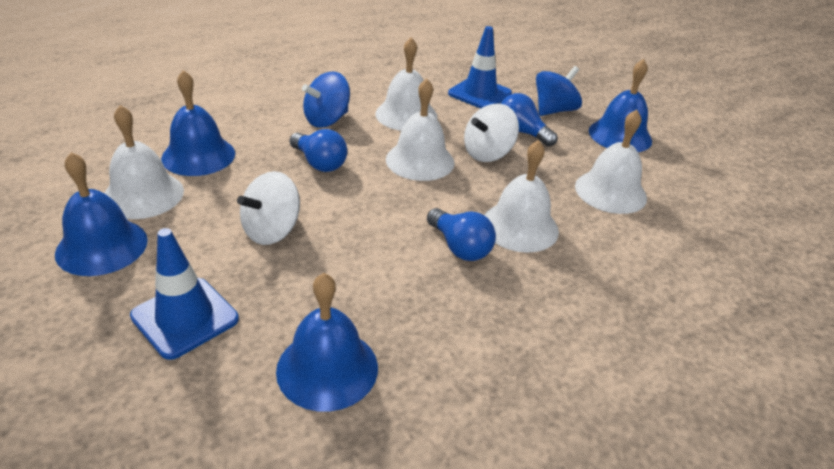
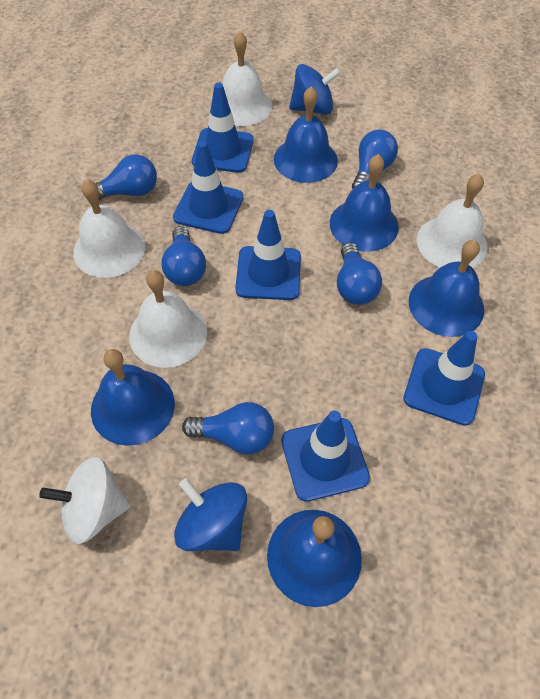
blue bell: [55,152,148,276] [161,70,235,176] [276,273,378,412] [589,59,652,152] = 4 -> [91,349,175,446] [267,510,362,607] [274,86,338,183] [330,154,399,252] [409,240,484,337] = 5
blue light bulb: [290,129,347,172] [427,208,496,261] [501,93,558,147] = 3 -> [96,154,157,200] [161,226,206,286] [182,402,274,454] [337,242,382,305] [352,129,398,189] = 5
blue traffic cone: [130,228,239,360] [448,26,512,109] = 2 -> [173,141,243,234] [192,83,254,173] [236,210,301,300] [281,410,370,502] [403,331,485,426] = 5
white bell: [104,105,184,219] [375,37,438,131] [386,78,454,181] [484,140,559,253] [575,109,647,214] = 5 -> [73,180,145,278] [129,270,207,368] [222,31,273,126] [417,174,488,268] = 4
white spinning top: [237,171,300,245] [464,103,519,162] = 2 -> [39,457,130,544] = 1

